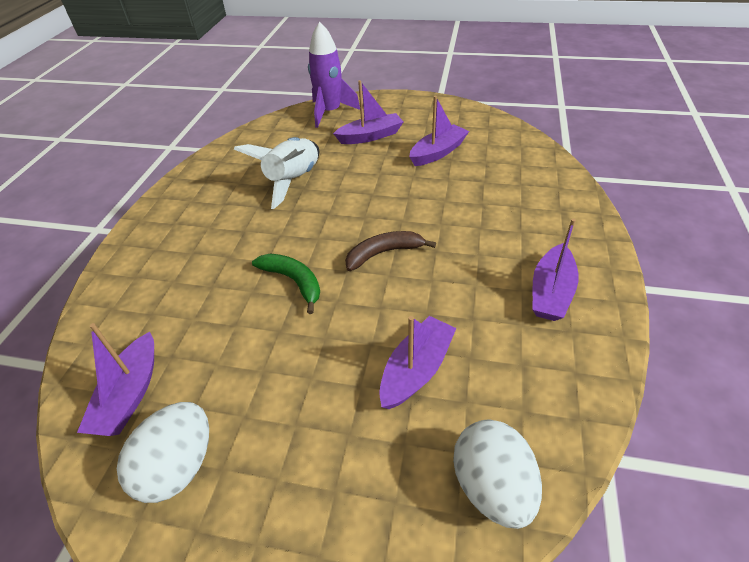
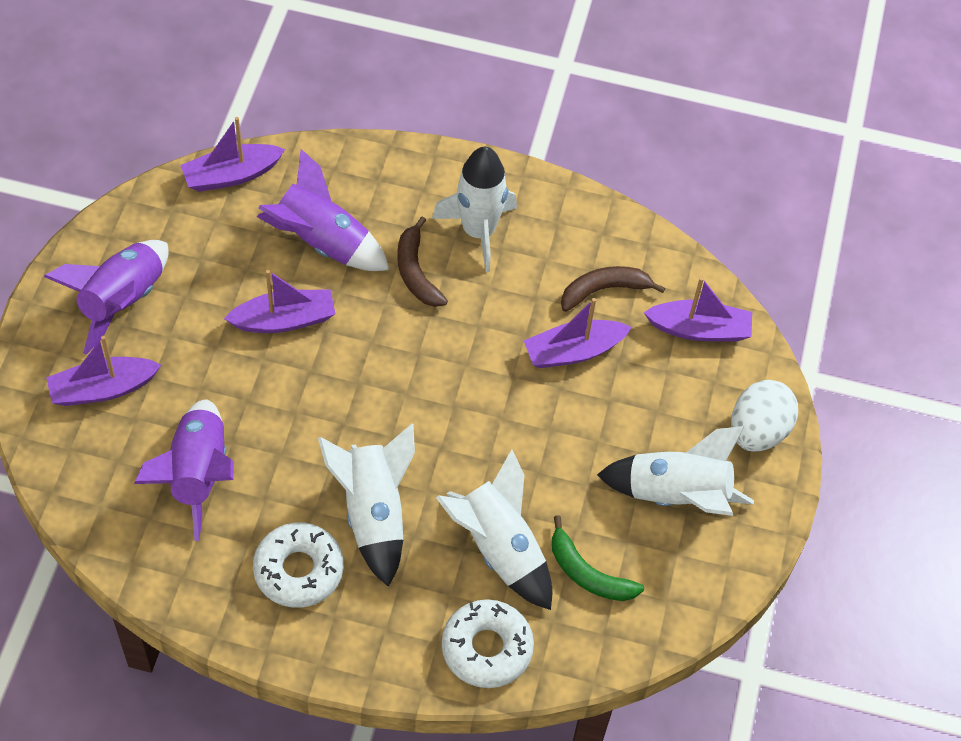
brown banana: [345,231,436,271] = 1 -> [397,217,448,307] [561,266,665,312] = 2
purple rocket: [308,21,360,128] = 1 -> [44,240,169,355] [134,399,234,541] [257,149,390,271] = 3
white donut: none = 0 -> [253,522,344,608] [442,599,534,688] = 2
white egg: [117,402,209,503] [453,420,542,529] = 2 -> [731,380,798,451] = 1
white rocket: [234,137,319,209] = 1 -> [318,424,415,587] [432,147,517,272] [436,449,552,610] [597,426,754,516] = 4

